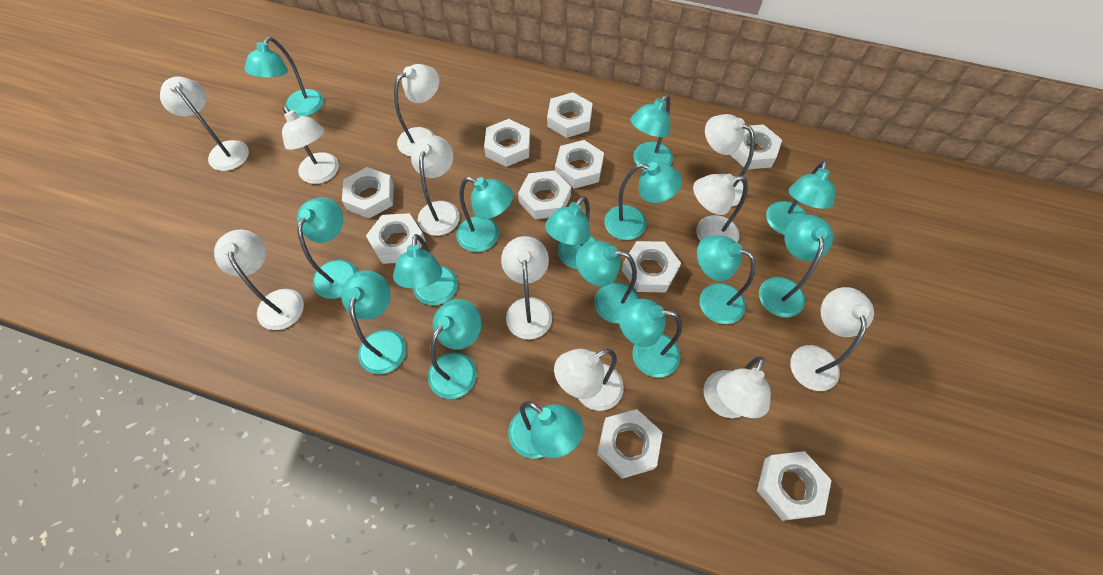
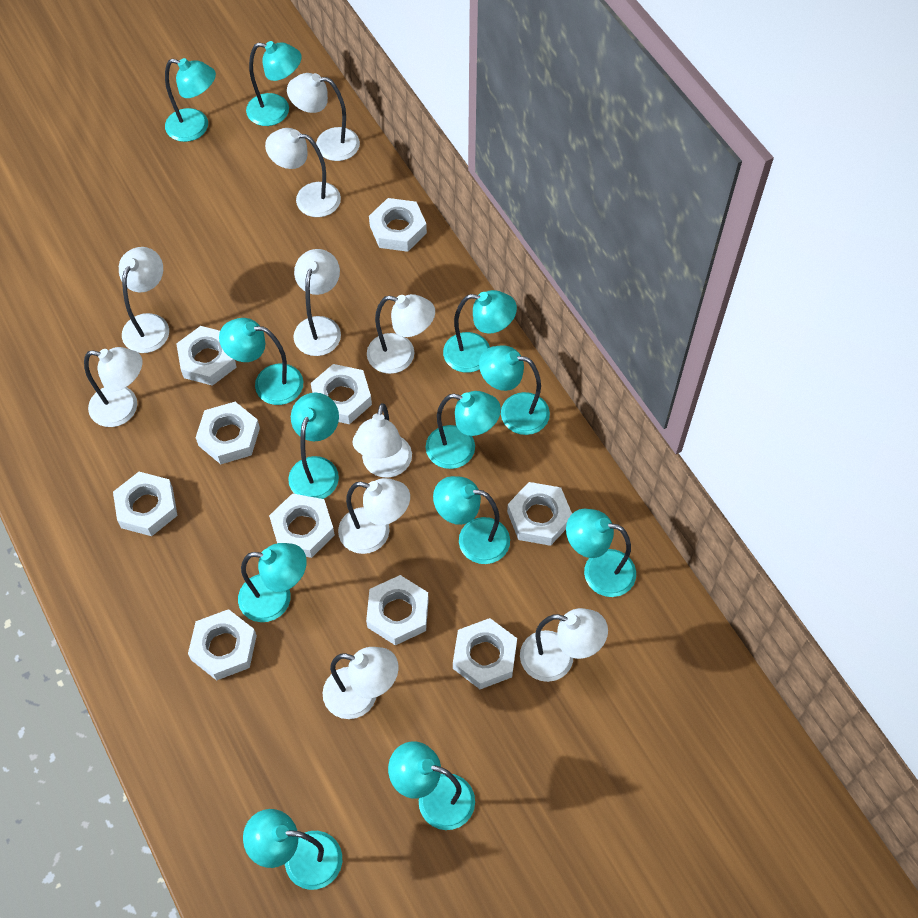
turquoise lamp: [244,37,323,116] [297,197,357,299] [341,270,406,374] [393,234,458,305] [428,299,481,399] [456,177,513,252] [508,401,584,459] [545,196,597,269] [576,241,639,323] [604,162,682,240] [618,299,682,378] [631,94,673,170] [697,235,756,324] [759,215,833,317] [766,160,835,235] = 15 -> [165,58,216,142] [219,318,303,405] [238,543,307,622] [243,809,342,890] [246,41,302,126] [288,393,339,499] [388,741,475,830] [426,391,501,469] [433,476,510,564] [443,290,517,373] [479,345,550,435] [566,509,636,597] = 12
white lamp: [160,77,249,171] [214,230,304,330] [282,106,339,184] [394,64,439,157] [411,135,460,236] [501,236,552,339] [554,349,624,411] [693,174,748,243] [704,356,771,418] [705,114,755,206] [790,287,874,391] = 11 -> [84,347,142,427] [119,247,169,353] [265,128,341,217] [287,73,360,161] [294,249,341,356] [323,647,399,719] [338,478,410,554] [352,403,412,478] [367,294,435,374] [520,608,608,682] = 10

